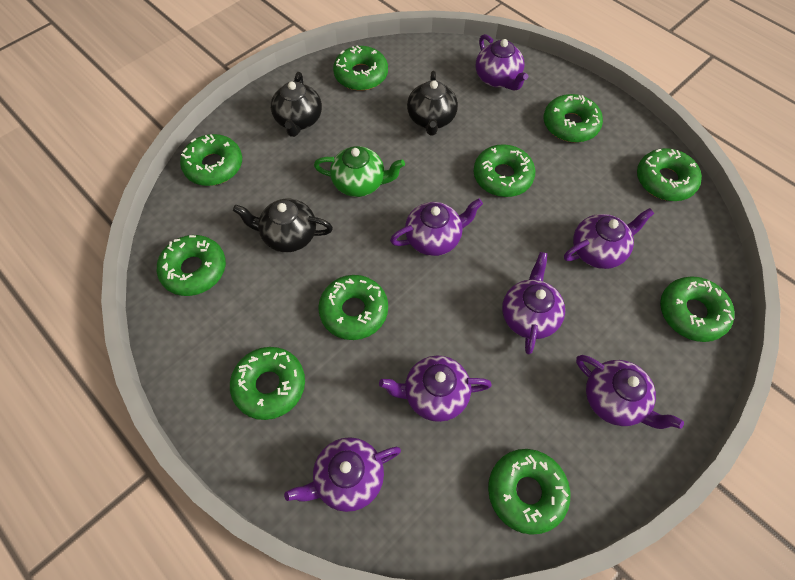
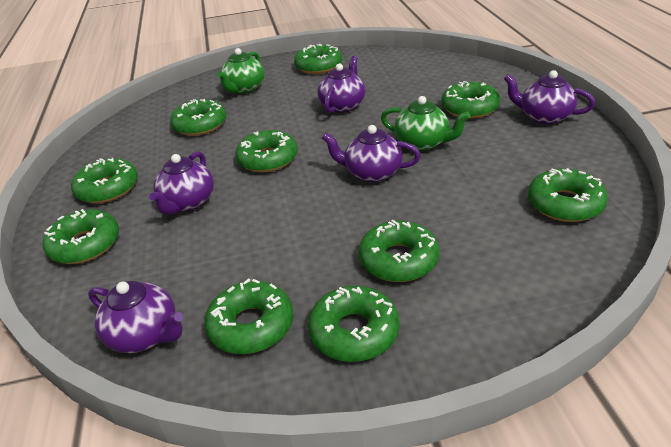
black teapot: [233,199,333,252] [271,72,322,137] [407,71,458,136] = 3 -> none = 0
green teapot: [314,146,405,197] = 1 -> [217,48,265,94] [381,96,471,151] = 2
purple teapot: [284,437,401,512] [379,356,492,422] [390,199,483,256] [476,34,528,91] [502,252,565,354] [564,208,654,269] [576,355,684,429] = 7 -> [88,281,183,353] [149,151,214,215] [317,56,365,113] [322,125,421,182] [504,70,595,124] = 5

